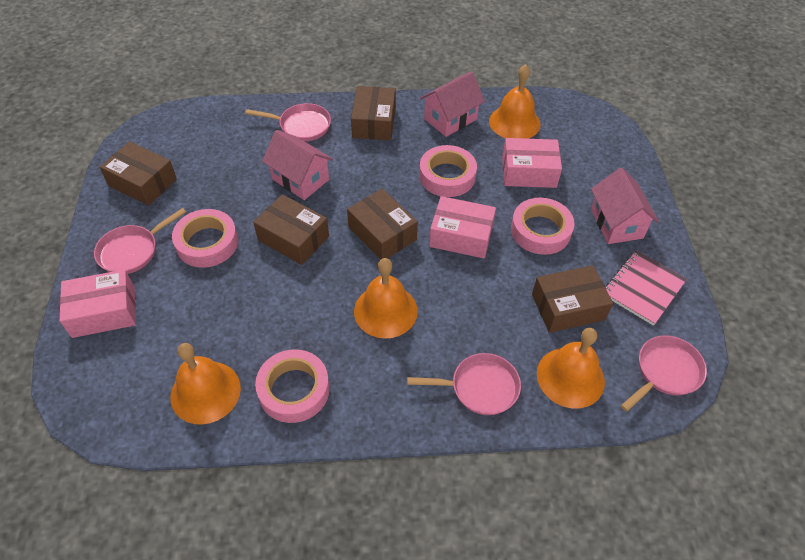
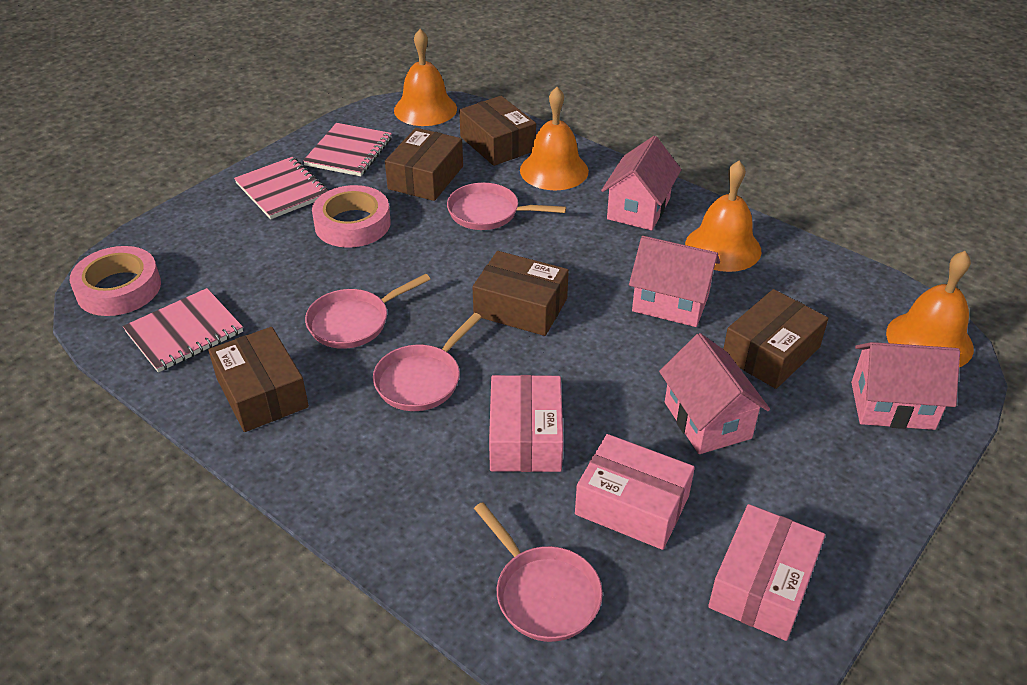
pink house: [262,130,333,200] [420,71,485,137] [591,168,659,244] = 3 -> [601,136,681,231] [629,236,720,327] [659,333,770,454] [851,342,960,430] = 4
pink notebook: [605,250,687,326] = 1 -> [123,288,243,372] [234,157,328,219] [303,123,392,176] = 3
pink tape: [172,209,238,268] [255,349,330,423] [419,145,477,197] [511,198,574,255] = 4 -> [70,246,161,316] [312,185,391,248] = 2

